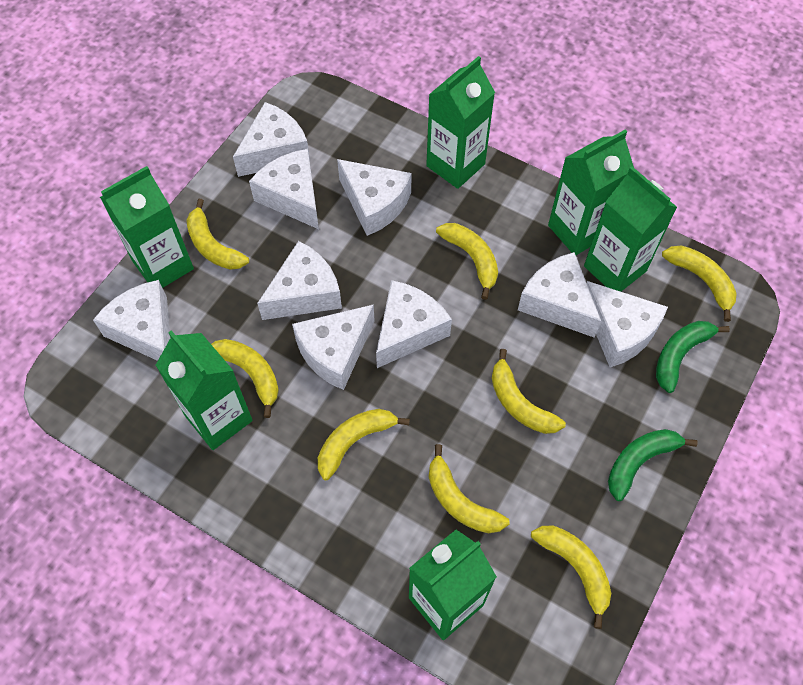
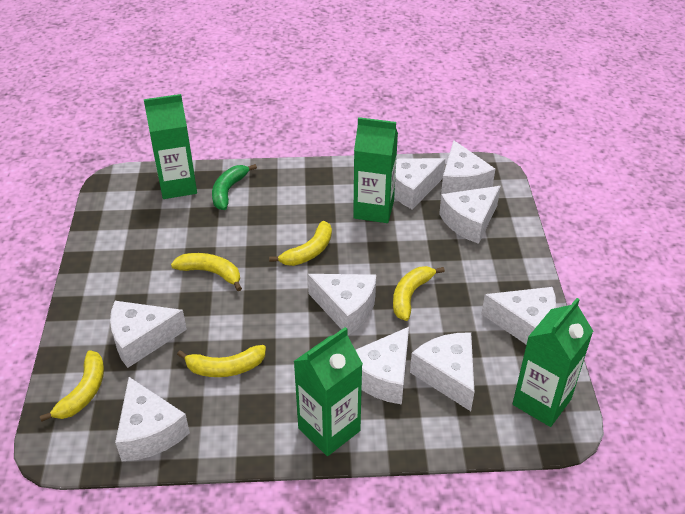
green banana: [608,429,697,501] [656,321,730,393] = 2 -> [212,164,257,210] = 1
green carton: [100,166,194,288] [156,330,253,450] [409,530,497,640] [426,56,495,189] [548,130,634,255] [584,167,677,292] = 6 -> [144,94,197,199] [294,327,363,456] [353,117,398,223] [513,298,593,427] = 4
yellow banana: [186,199,249,270] [211,339,279,418] [318,409,410,480] [429,444,510,533] [436,223,498,300] [492,349,566,434] [531,526,611,629] [662,245,737,322] = 8 -> [40,350,104,422] [171,253,242,291] [177,345,266,377] [269,221,332,266] [393,266,445,321] = 5

